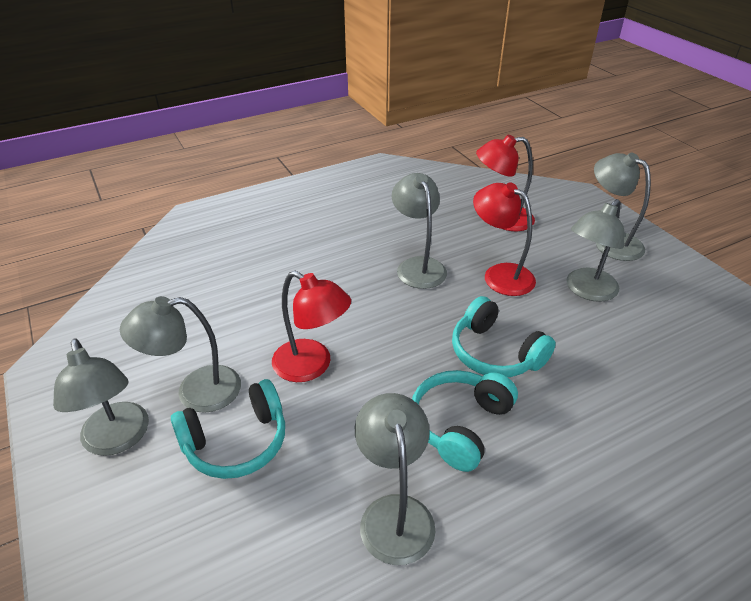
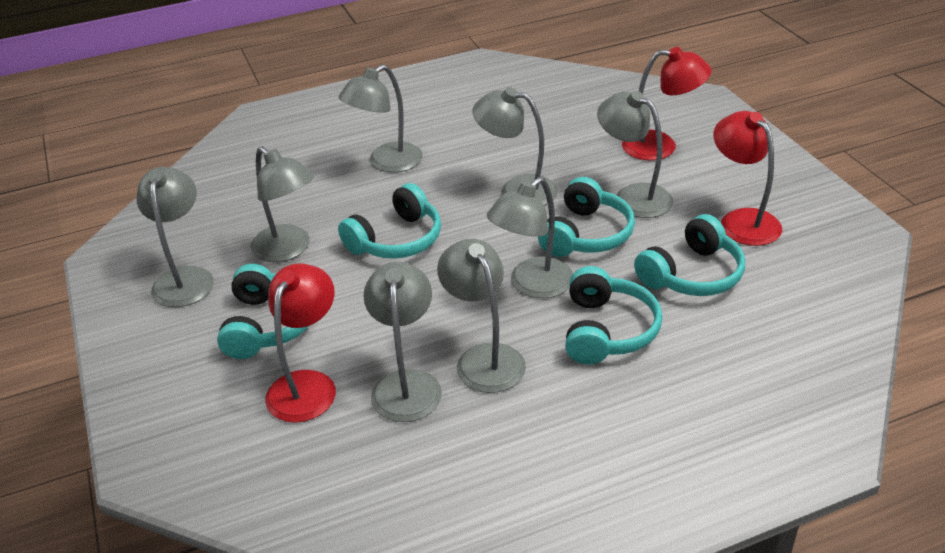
grey lamp: [53,339,149,456] [120,296,241,413] [355,393,436,565] [392,173,447,289] [566,199,624,302] [594,153,651,261] = 6 -> [136,167,214,307] [251,146,314,262] [339,64,423,173] [363,262,442,422] [437,239,526,393] [472,87,558,205] [487,177,573,298] [597,91,673,218] = 8
turquoise headphones: [171,379,285,479] [412,370,518,472] [452,296,556,377] = 3 -> [217,264,309,359] [338,183,441,259] [538,177,635,257] [565,266,663,364] [634,214,745,296] = 5

